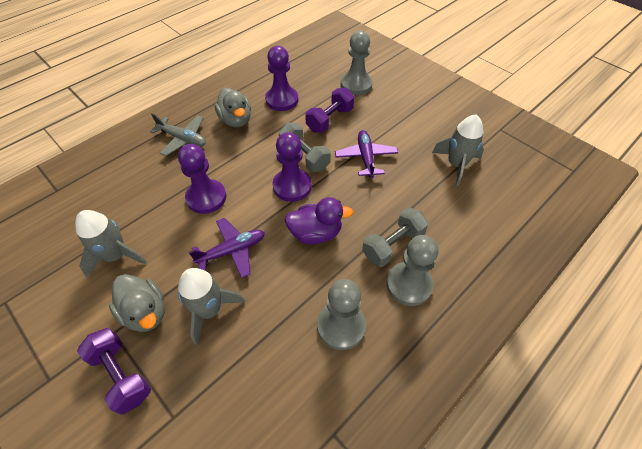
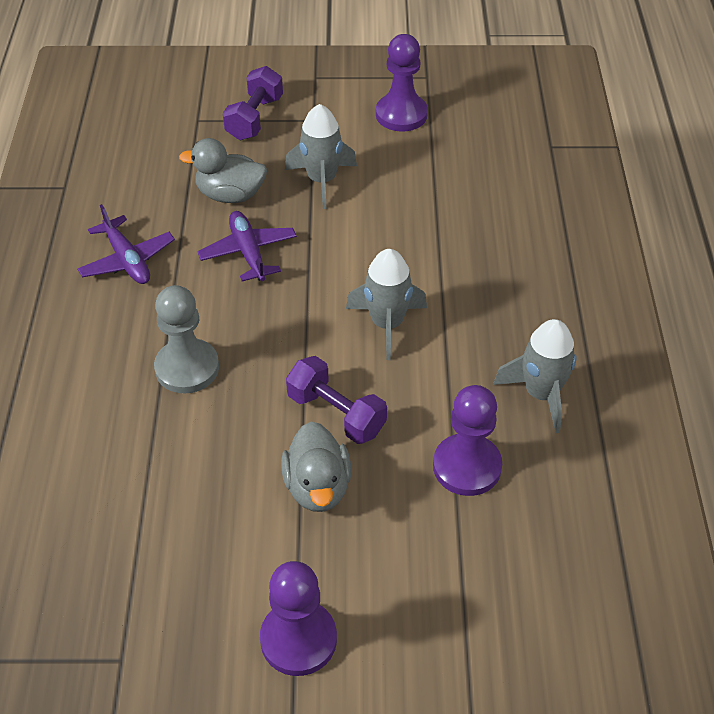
grey dumbbell: [279,123,331,172] [362,207,428,267] = 2 -> none = 0
grey pawn: [317,279,366,350] [341,31,373,95] [386,235,439,306] = 3 -> [154,285,219,393] = 1
grey plane: [150,113,206,156] = 1 -> none = 0
purple duck: [284,197,353,244] = 1 -> none = 0

